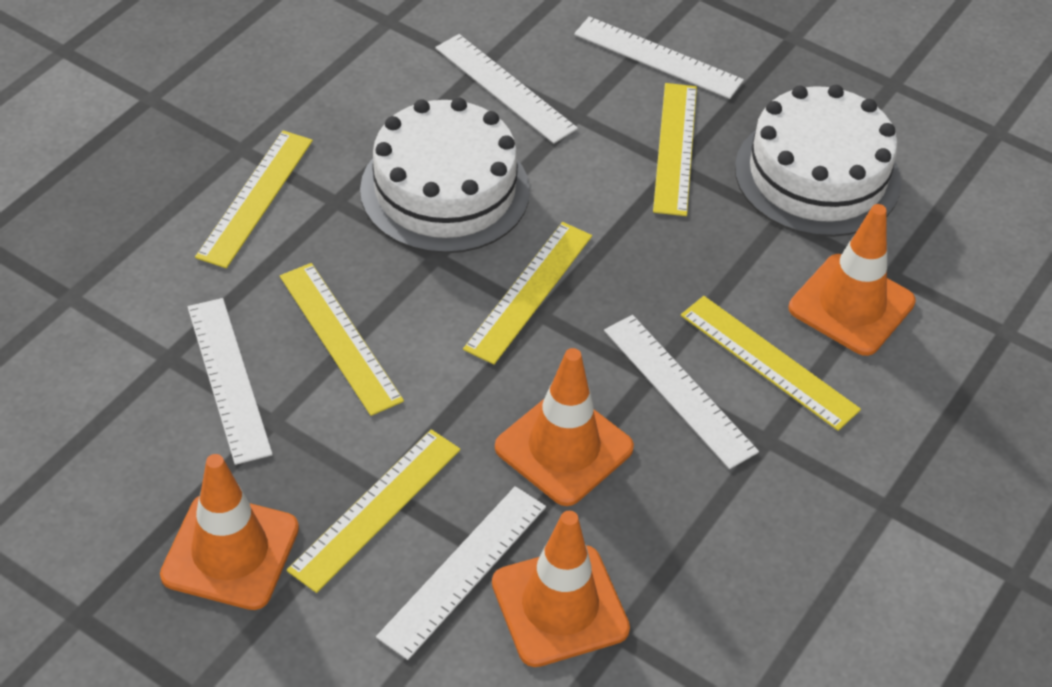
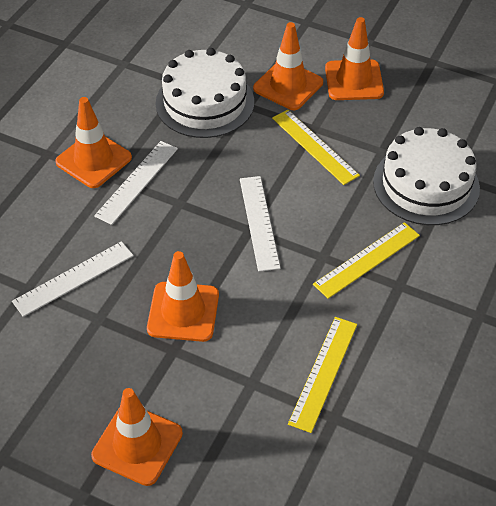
orange traffic cone: [160,454,299,610] [492,511,630,667] [495,348,634,506] [789,204,916,356] = 4 -> [55,97,132,188] [91,388,183,486] [147,251,219,342] [253,22,323,110] [325,17,384,100] = 5
white ruler: [188,298,273,465] [376,486,546,660] [435,34,578,144] [574,16,744,99] [604,315,759,469] = 5 -> [12,241,134,317] [94,141,178,225] [240,176,281,272] = 3
yellow ruler: [195,131,313,268] [280,263,404,416] [287,429,460,593] [463,222,592,365] [653,83,697,216] [681,296,861,431] = 6 -> [272,110,360,185] [288,317,357,433] [313,222,420,299] = 3

